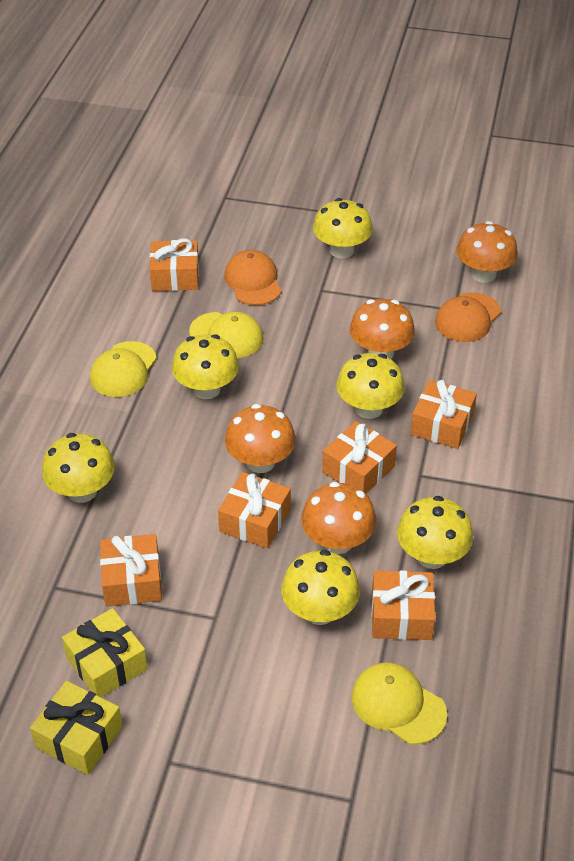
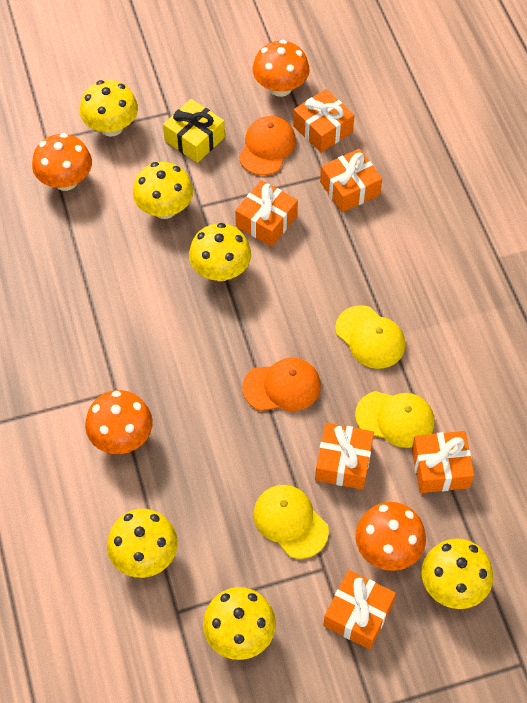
yellow gift: [30,681,123,775] [62,608,148,697] = 2 -> [163,99,225,163] = 1

